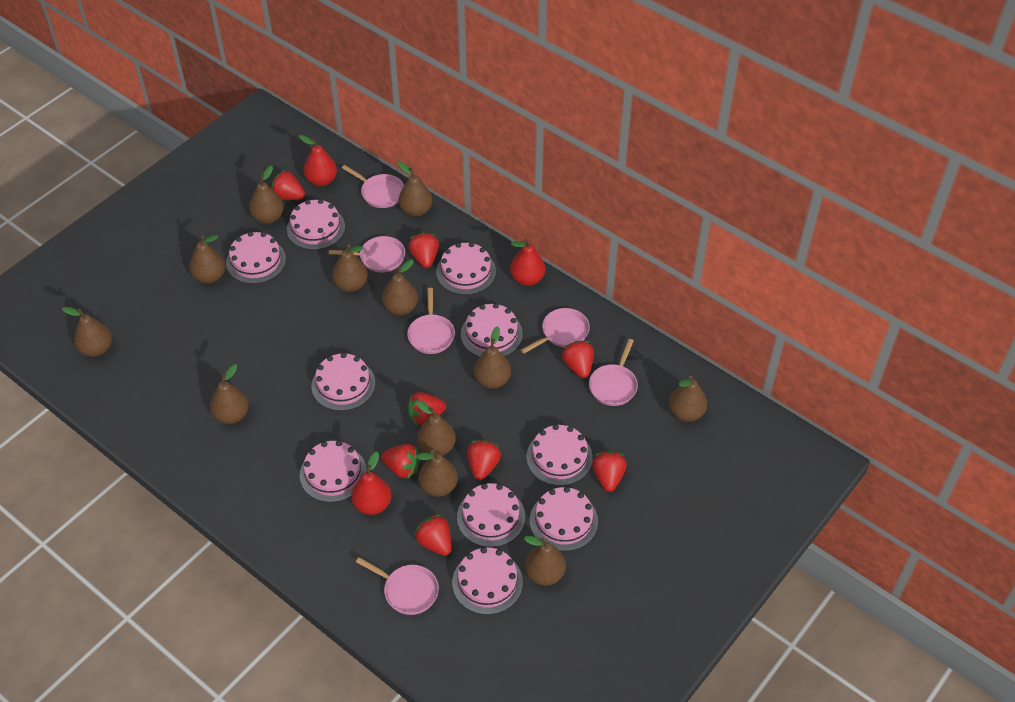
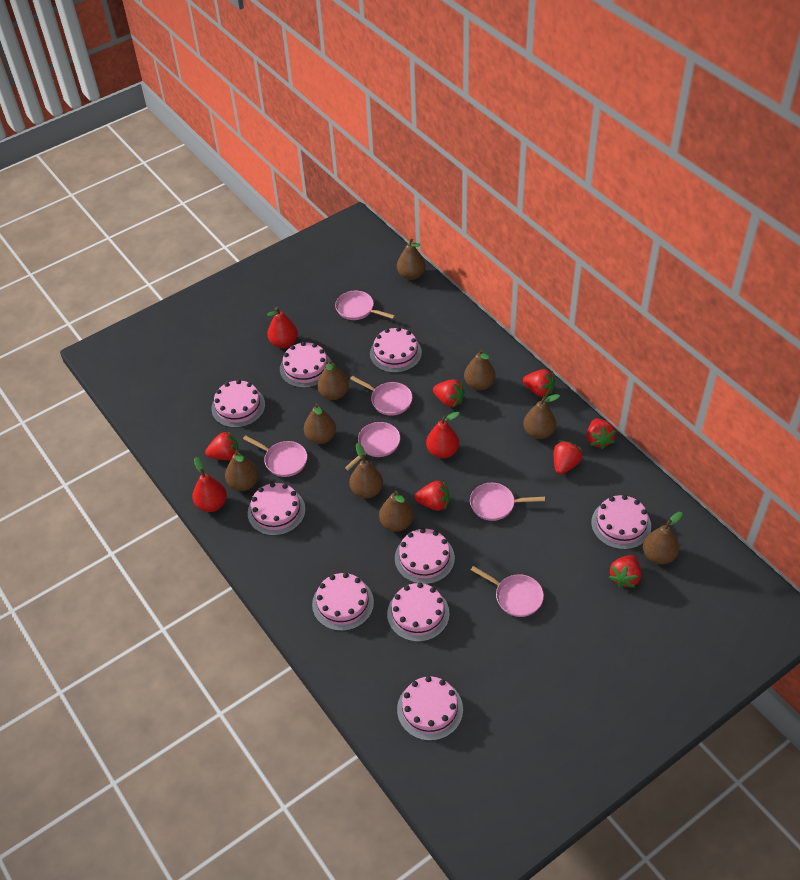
brown pear: [62,307,112,357] [190,235,226,283] [210,364,249,424] [249,166,284,224] [332,244,368,292] [382,259,418,315] [398,162,432,216] [416,400,456,456] [416,450,458,497] [474,326,511,389] [524,536,566,586] [669,375,707,422] = 12 -> [225,450,259,491] [304,403,336,444] [317,359,349,400] [349,443,383,498] [379,490,414,532] [397,239,425,280] [464,349,496,390] [523,394,560,439] [643,512,682,564] = 9
pink cake: [226,232,286,284] [287,199,345,250] [300,441,367,502] [311,353,375,411] [436,242,496,295] [452,547,523,615] [457,483,525,547] [461,303,523,357] [526,424,593,486] [530,487,598,551] = 10 -> [211,380,265,428] [248,482,306,536] [280,342,330,388] [312,573,374,631] [370,327,422,373] [387,583,450,642] [395,528,455,584] [397,676,463,741] [591,495,651,550] = 9
red strawberry: [271,170,305,200] [381,444,420,479] [408,232,439,268] [408,392,446,426] [414,514,452,556] [467,440,501,480] [562,341,594,378] [592,451,627,492] = 8 -> [205,431,239,460] [415,481,449,511] [433,379,465,407] [523,369,555,397] [554,441,582,474] [587,419,616,449] [609,555,641,588] = 7

